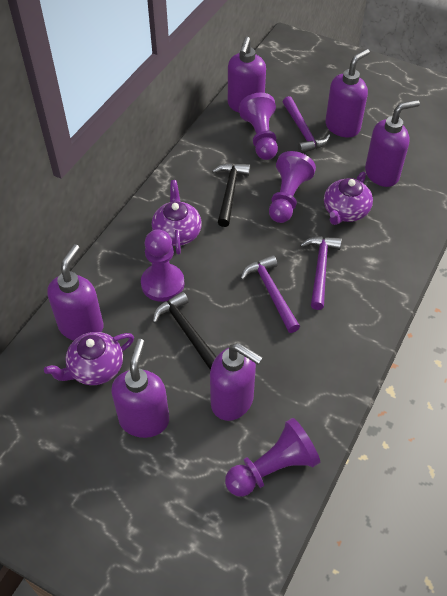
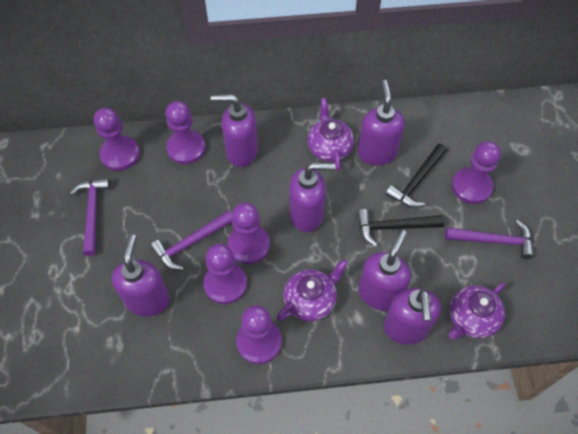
purple pawn: [141,229,185,302] [225,418,320,497] [239,93,278,160] [269,151,316,223] = 4 -> [94,108,140,171] [165,101,206,164] [203,243,247,304] [228,202,270,264] [236,305,282,364] [452,141,501,204] = 6

